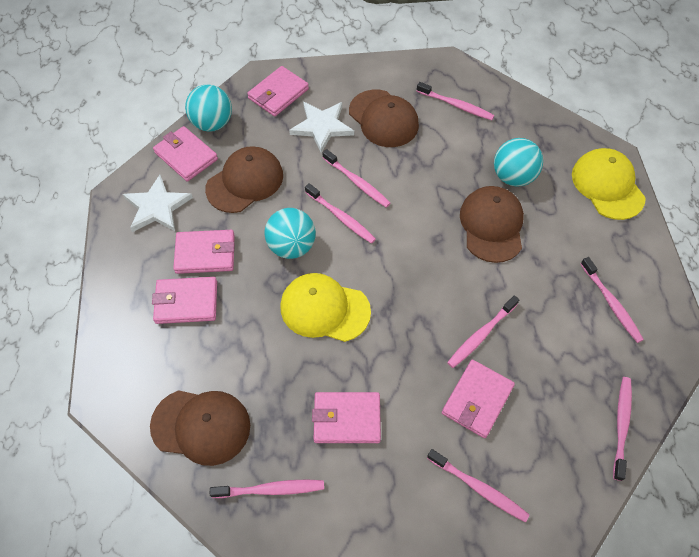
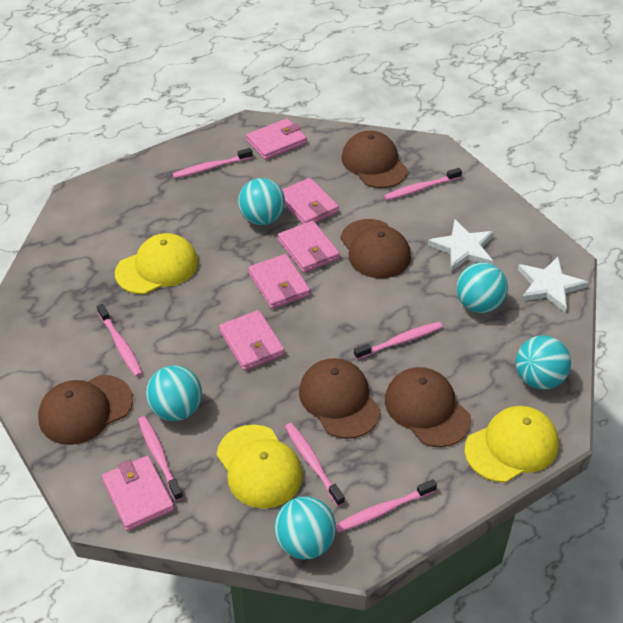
brown cap: [150,390,250,466] [205,146,283,213] [349,90,419,147] [460,186,524,263] = 4 -> [38,375,133,445] [299,358,381,439] [340,219,411,278] [341,131,408,188] [385,367,471,447] = 5
pink toothbrush: [210,480,324,498] [305,183,376,244] [323,149,391,208] [417,82,495,120] [427,449,530,522] [447,295,519,368] [581,257,644,343] [613,377,632,481] = 8 -> [97,304,142,377] [138,416,183,501] [172,148,253,179] [285,423,345,506] [336,479,437,533] [354,322,443,360] [384,168,462,200] = 7
turquoise ball: [185,84,232,132] [264,208,316,259] [494,138,543,187] = 3 -> [146,365,202,421] [238,178,285,225] [274,496,336,560] [456,262,508,313] [516,335,571,390] = 5
yellow cap: [280,273,371,342] [572,148,646,220] = 2 -> [115,233,198,294] [217,425,303,509] [465,406,559,483] = 3

